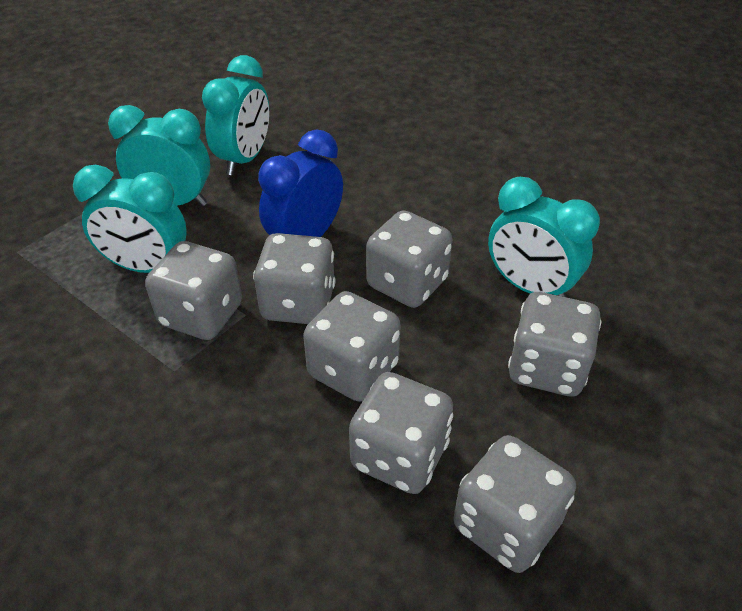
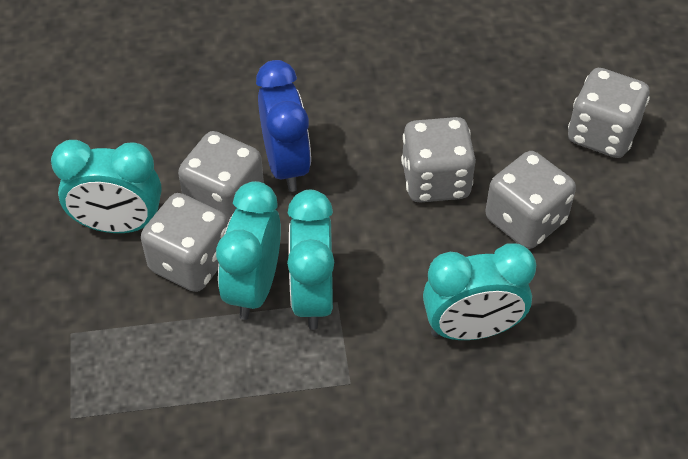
grey dice: [145,241,242,340] [253,233,335,324] [303,291,401,402] [349,372,453,494] [366,210,452,308] [454,435,576,573] [508,292,601,396] = 7 -> [141,193,228,292] [178,131,264,222] [401,117,476,203] [485,151,576,249] [568,68,650,158] = 5

